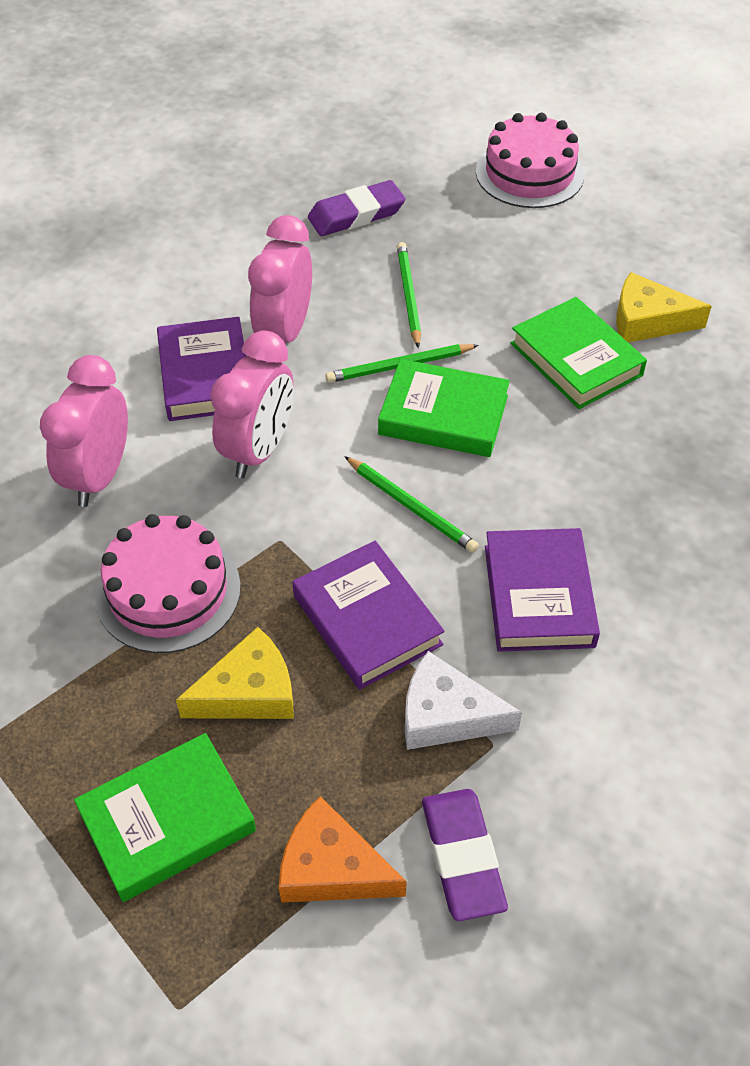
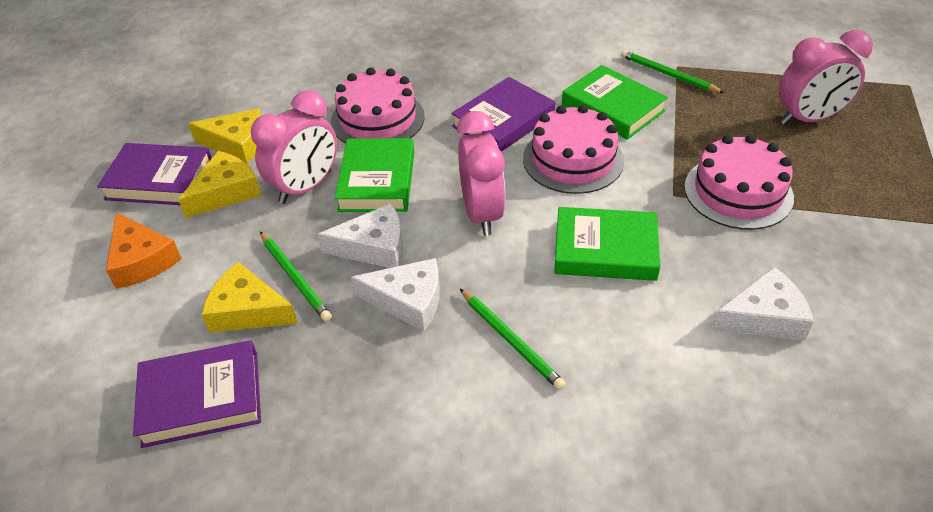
pink cake: [95,514,241,653] [476,113,584,208] = 2 -> [331,67,425,144] [523,105,624,194] [684,135,794,230] = 3
purple eraser: [308,180,405,236] [422,789,508,921] = 2 -> none = 0
white cheese: [405,651,522,750] = 1 -> [317,203,403,268] [351,258,440,331] [711,267,814,341] = 3
yellow cheese: [176,627,294,719] [616,272,712,342] = 2 -> [178,151,261,218] [188,108,261,164] [201,262,298,333] = 3

